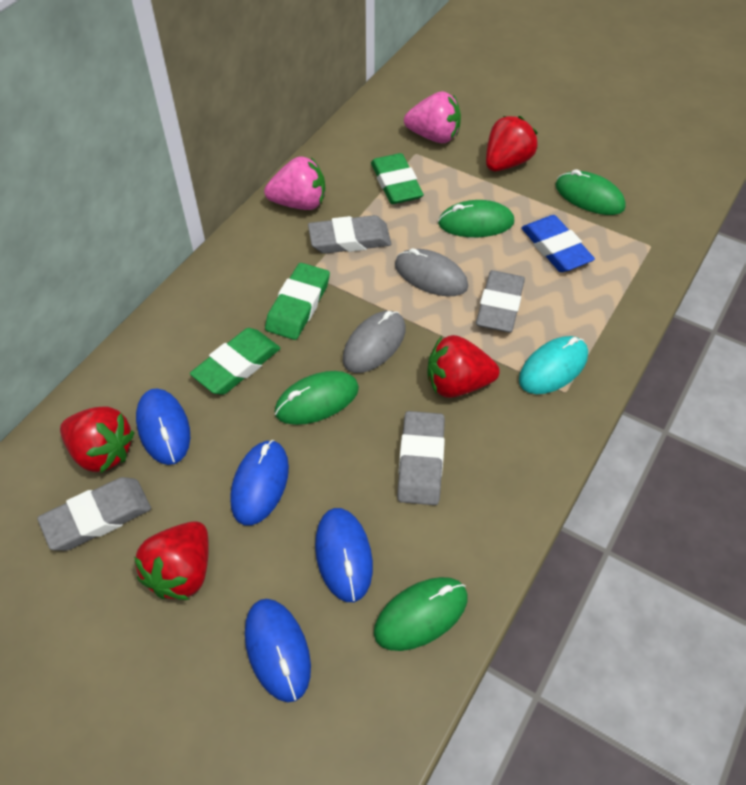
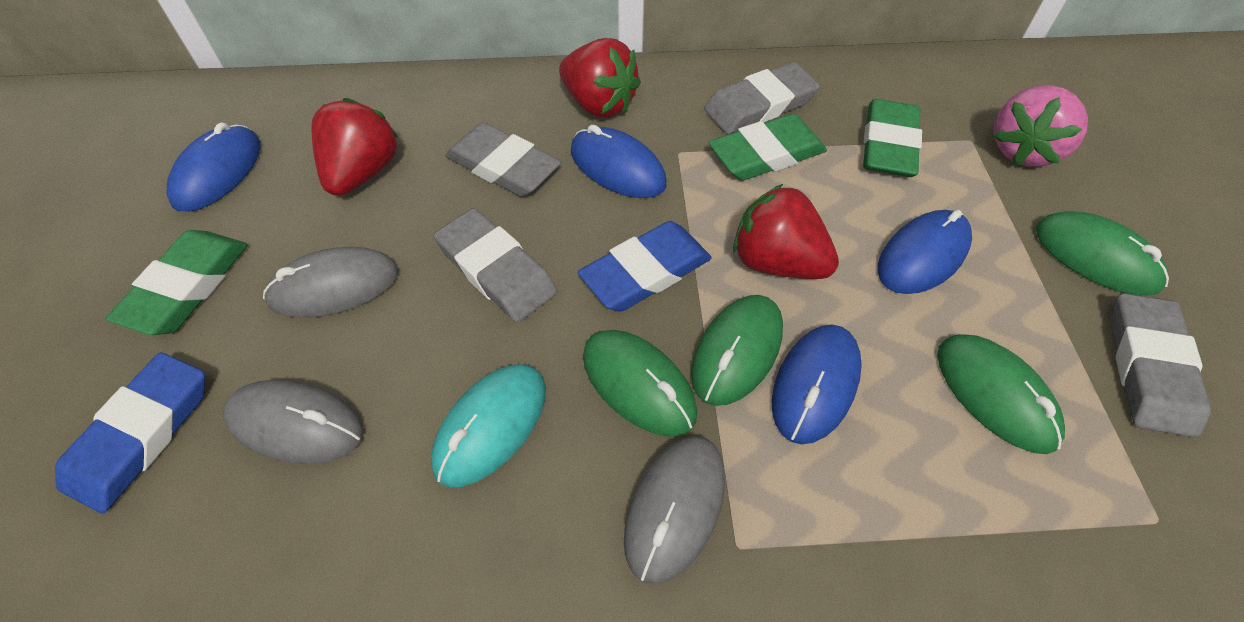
blue eraser: [521,215,595,272] = 1 -> [55,352,205,514] [578,221,712,312] = 2
grey mouse: [343,311,406,373] [395,248,468,296] = 2 -> [223,380,364,464] [263,247,399,318] [624,436,725,584] = 3
pink strawberry: [264,156,325,210] [404,91,461,143] = 2 -> [993,85,1088,167] = 1
red strawberry: [60,407,135,473] [134,521,209,600] [427,335,500,398] [486,116,538,171] = 4 -> [311,98,398,196] [559,38,641,118] [733,184,839,279] = 3

